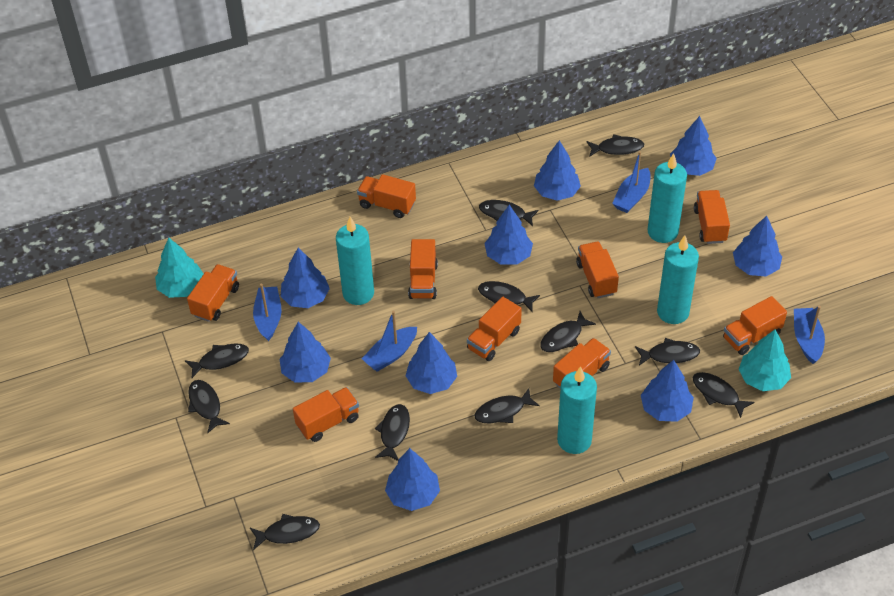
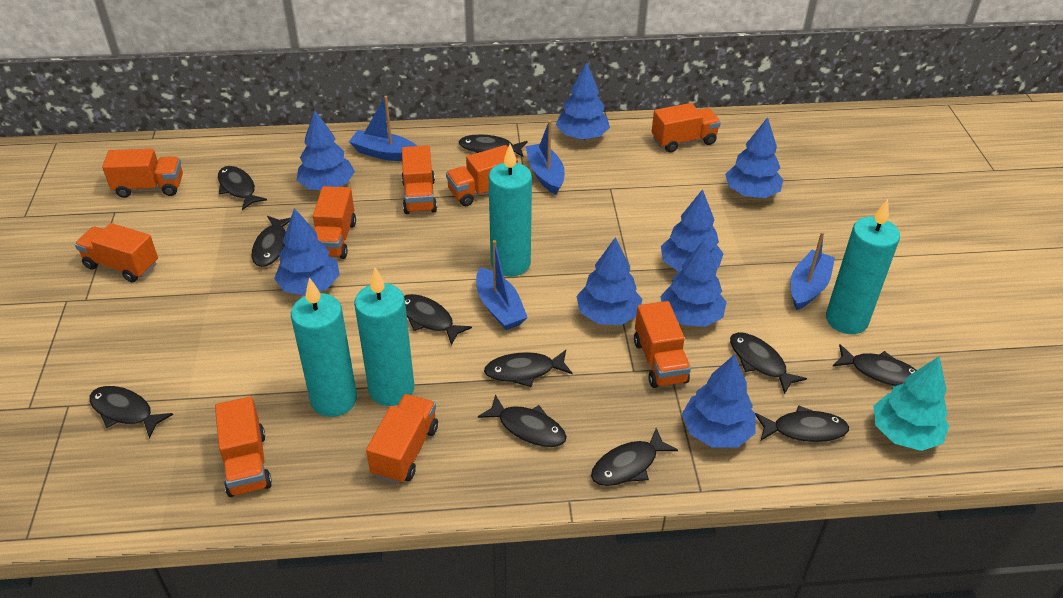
blue tree: [280,322,331,383] [281,248,330,308] [385,448,440,511] [405,332,457,394] [484,205,533,264] [534,140,581,201] [641,360,694,422] [670,116,717,176] [733,216,782,276] = 9 -> [274,208,340,296] [297,110,355,190] [556,62,610,140] [576,237,642,325] [660,239,727,327] [661,189,724,272] [682,354,755,447] [725,117,783,198] = 8
turquoise tree: [155,237,204,298] [738,329,791,391] = 2 -> [873,356,949,451] = 1

